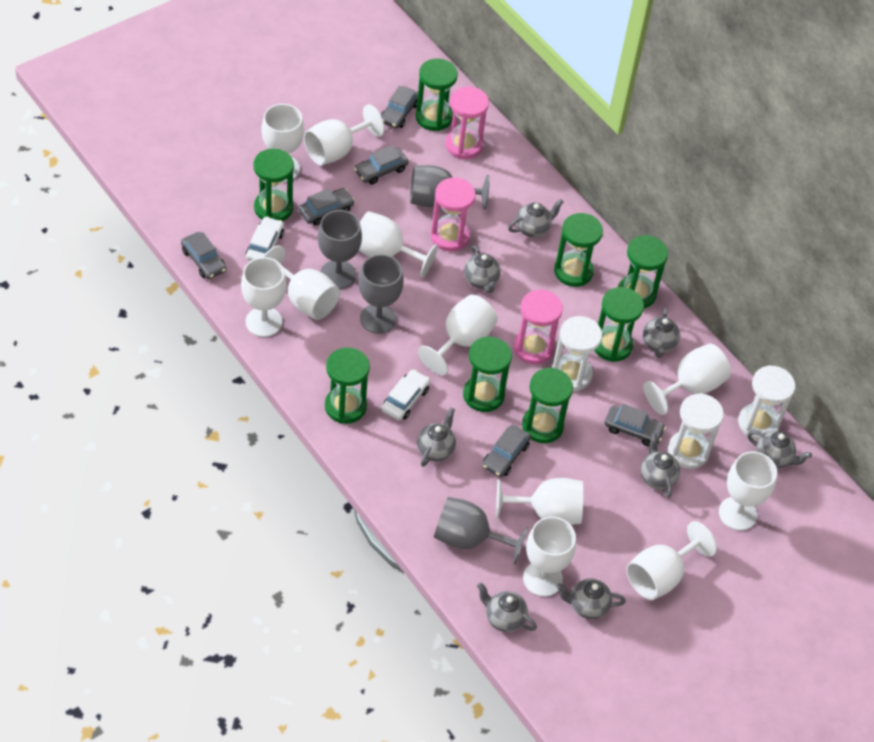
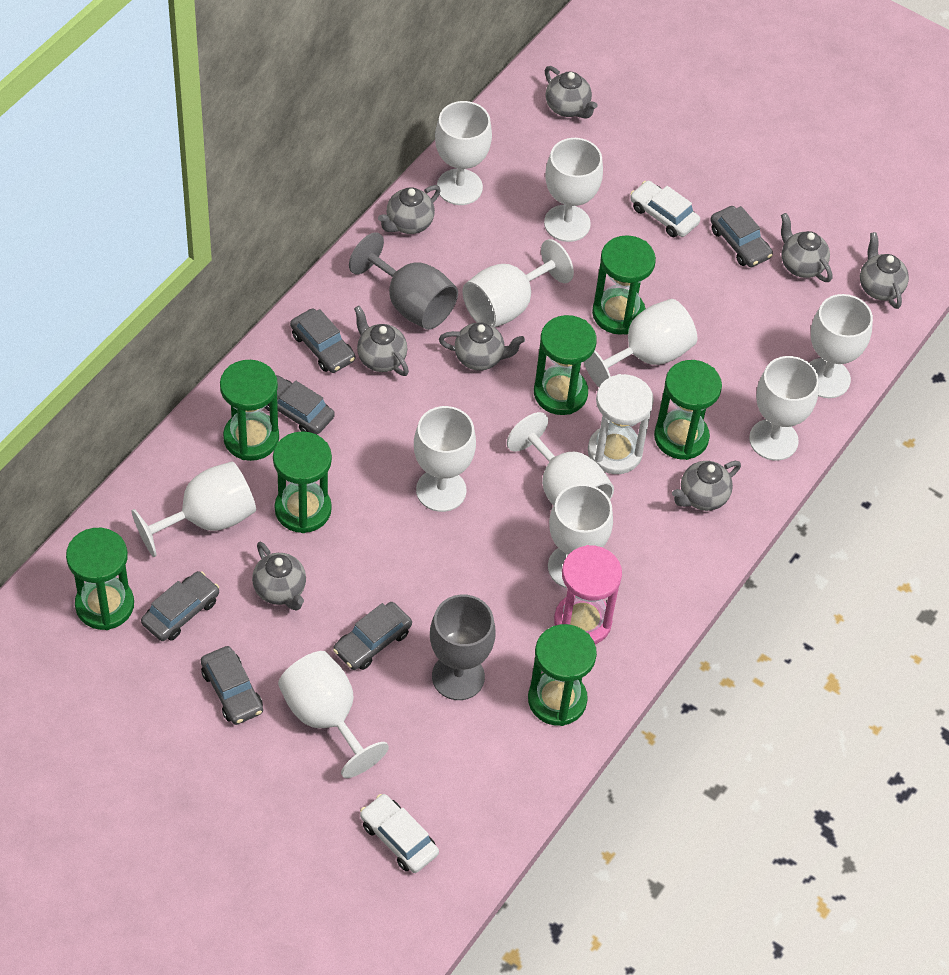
green hourglass: [253,149,294,221] [325,347,370,424] [415,58,458,131] [463,336,512,412] [522,367,573,443] [554,213,603,287] [595,287,644,362] [618,235,668,308] = 8 -> [66,528,134,630] [220,360,279,461] [273,431,332,533] [528,624,597,726] [534,315,597,415] [592,235,656,335] [654,360,722,460] = 7
grey goblet: [318,210,362,289] [358,254,404,334] [410,165,490,210] [434,497,528,565] = 4 -> [349,232,458,330] [430,594,495,700] = 2
pink hourglass: [431,177,475,251] [445,87,489,159] [513,289,563,364] = 3 -> [554,545,622,644] = 1
white hourglass: [552,316,602,391] [668,393,724,469] [738,365,796,440] = 3 -> [588,374,654,474] = 1

